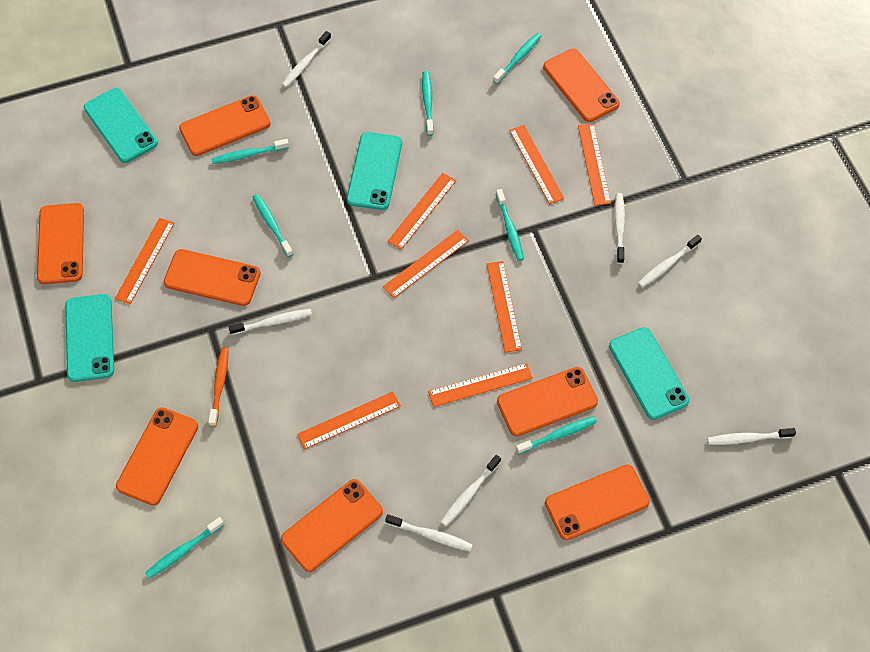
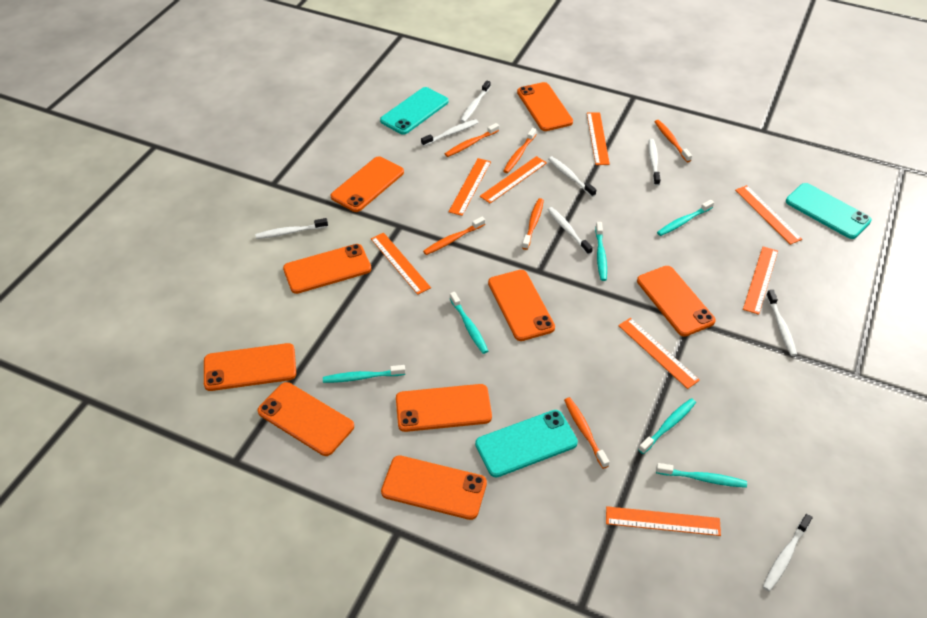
orange phone: [37,203,84,284] [116,407,198,505] [164,249,261,306] [179,95,271,156] [281,479,383,572] [497,367,598,436] [543,49,620,122] [545,465,650,540] = 8 -> [204,343,296,391] [257,382,354,456] [283,244,371,294] [331,156,404,212] [381,455,487,520] [396,384,492,432] [488,270,555,341] [517,82,573,131] [637,266,716,337] = 9
orange toothbrush: [208,347,229,427] = 1 -> [423,217,485,255] [445,123,499,157] [503,128,537,173] [522,198,544,250] [564,397,610,469] [655,120,692,162] = 6
turquoise phone: [65,294,114,382] [84,88,158,163] [347,132,402,210] [609,327,690,420] = 4 -> [380,87,449,135] [475,410,578,478] [786,183,872,239] = 3
turquoise toothbrush: [145,517,224,579] [211,139,289,164] [252,194,293,257] [422,71,434,136] [493,33,541,84] [496,189,524,261] [516,416,597,454] = 7 -> [323,365,406,383] [450,292,488,354] [595,222,607,281] [638,398,696,454] [656,463,747,488] [657,200,714,236] = 6
white toothbrush: [228,309,312,335] [281,31,331,88] [385,514,473,551] [441,455,501,526] [614,193,625,264] [638,235,702,288] [707,428,796,445] = 7 -> [255,218,328,239] [421,119,478,146] [460,80,491,123] [547,207,593,255] [548,156,596,197] [648,139,660,186] [763,514,813,592] [766,290,797,356] = 8

